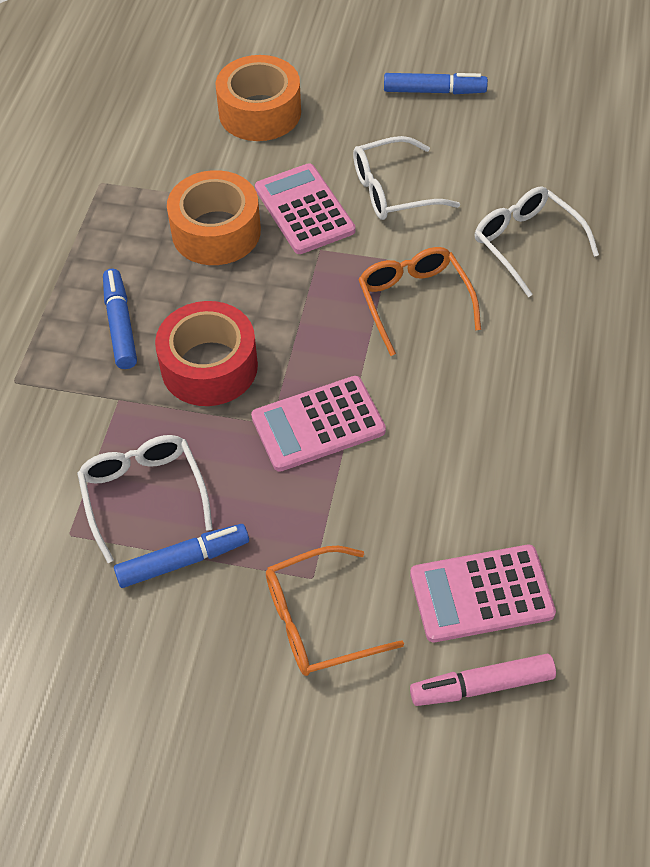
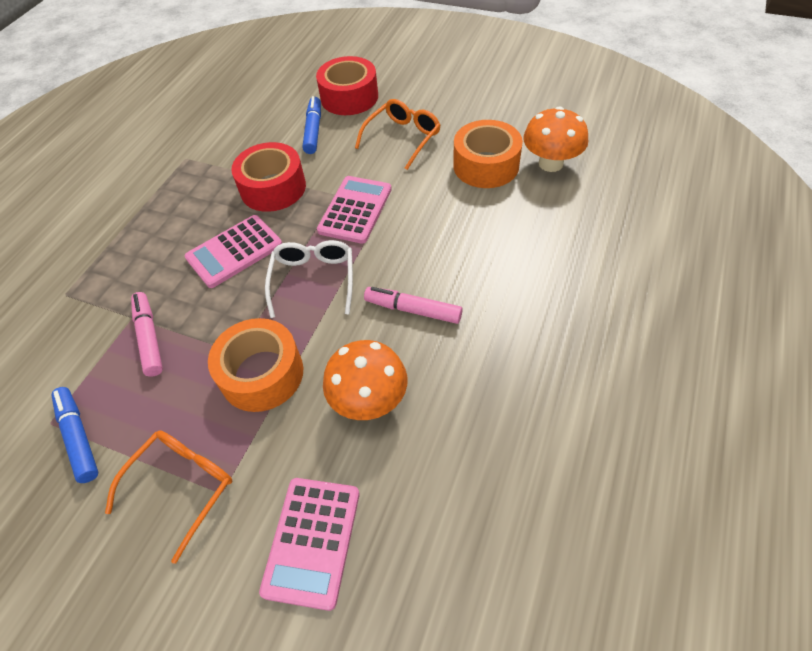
blue marker: [103,269,137,369] [114,524,249,588] [384,73,488,94] = 3 -> [51,387,98,483] [302,96,321,154] = 2
orange mushroom: none = 0 -> [323,340,407,420] [523,106,588,172] = 2
pink marker: [410,654,556,706] = 1 -> [131,292,163,377] [364,287,463,324] = 2
red tape: [155,301,258,406] = 1 -> [231,142,306,212] [316,56,378,115] = 2
white glasses: [77,435,213,563] [353,136,460,220] [475,186,599,297] = 3 -> [265,240,353,318] = 1

